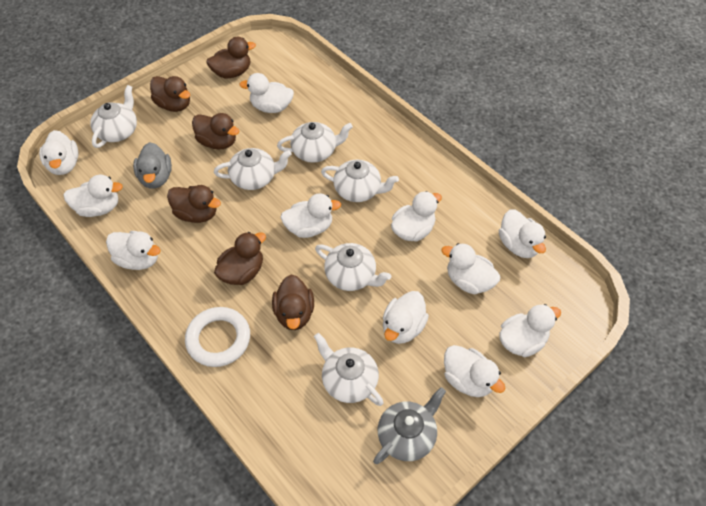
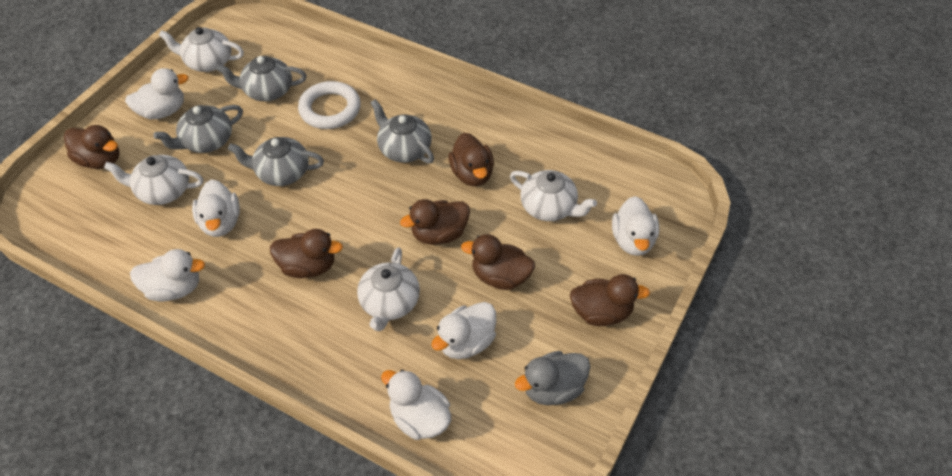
grey teapot: [373,387,446,464] = 1 -> [153,105,243,153] [216,56,307,101] [228,137,324,186] [370,99,434,163] = 4
white duck: [39,130,78,175] [63,175,123,217] [106,231,161,270] [239,73,294,113] [280,193,341,238] [383,291,429,344] [391,191,442,242] [441,243,500,294] [444,345,505,397] [499,209,546,258] [500,304,561,357] = 11 -> [125,68,188,119] [130,249,205,302] [192,179,240,237] [381,370,451,440] [431,302,496,359] [612,196,659,256] = 6
white teapot: [90,85,137,148] [214,148,292,190] [277,122,353,163] [314,333,384,406] [315,243,391,291] [321,160,399,202] = 6 -> [104,155,203,205] [159,27,244,72] [357,247,420,331] [510,170,597,221] = 4

